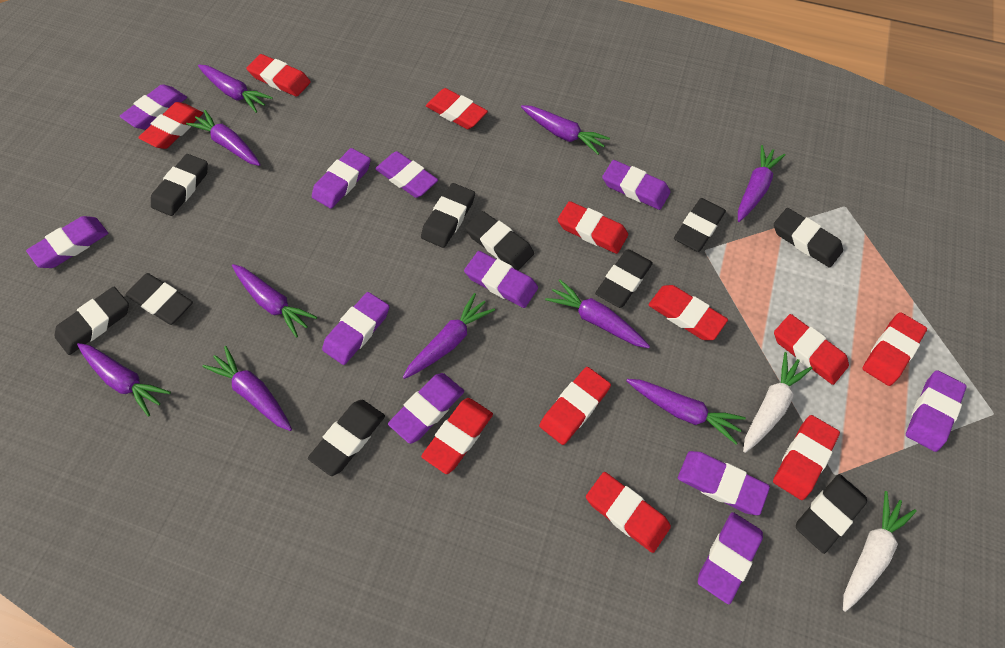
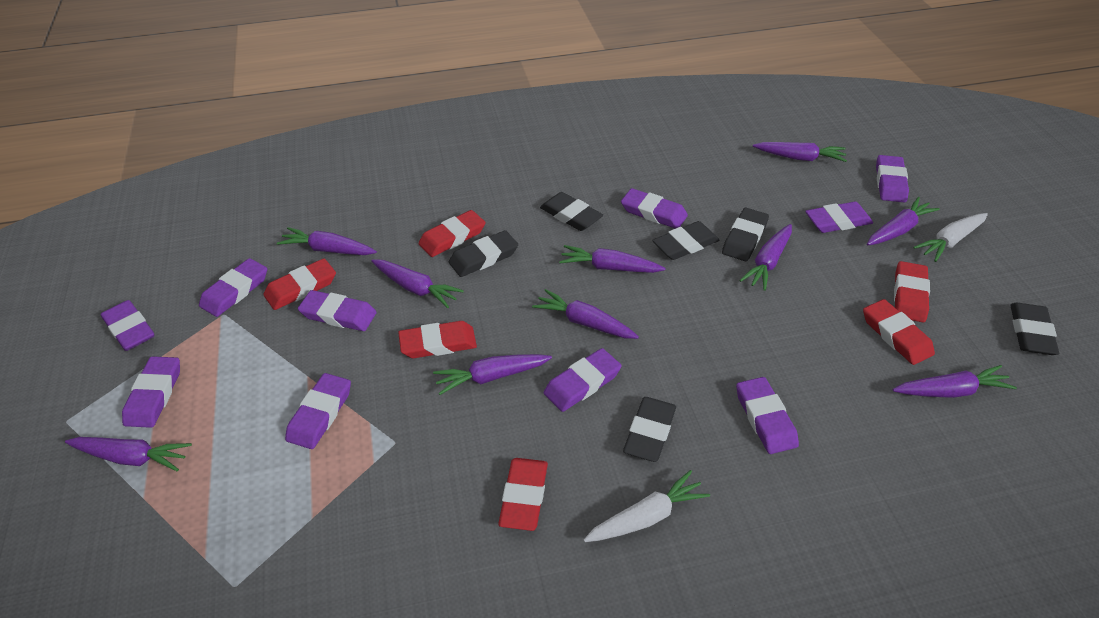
black eraser: [55,287,129,355] [126,273,193,325] [151,154,208,216] [308,400,385,476] [421,183,475,248] [465,211,534,270] [595,249,653,308] [674,198,726,252] [774,208,843,268] [796,474,867,554] = 10 -> [449,230,518,277] [540,192,603,231] [623,397,676,462] [652,221,719,260] [722,208,769,261] [1010,303,1059,355] = 6
purple eraser: [26,216,108,268] [120,84,187,129] [312,148,371,209] [322,292,389,365] [375,151,438,198] [388,373,464,444] [464,251,538,308] [602,160,670,210] [678,451,770,515] [698,512,763,604] [906,370,966,452] = 11 -> [101,300,155,351] [122,356,180,428] [199,258,267,317] [285,373,351,449] [298,290,377,331] [544,348,622,412] [621,188,688,229] [736,377,799,454] [805,201,873,233] [876,155,909,203] = 10
red eraser: [138,102,203,149] [246,54,311,97] [421,398,493,474] [426,88,488,129] [539,367,611,445] [557,201,628,254] [586,472,671,553] [648,285,728,340] [773,415,840,500] [774,314,849,385] [862,312,927,386] = 11 -> [263,258,336,310] [398,321,477,358] [418,210,485,257] [498,458,548,531] [863,299,935,365] [894,261,930,322] = 6

